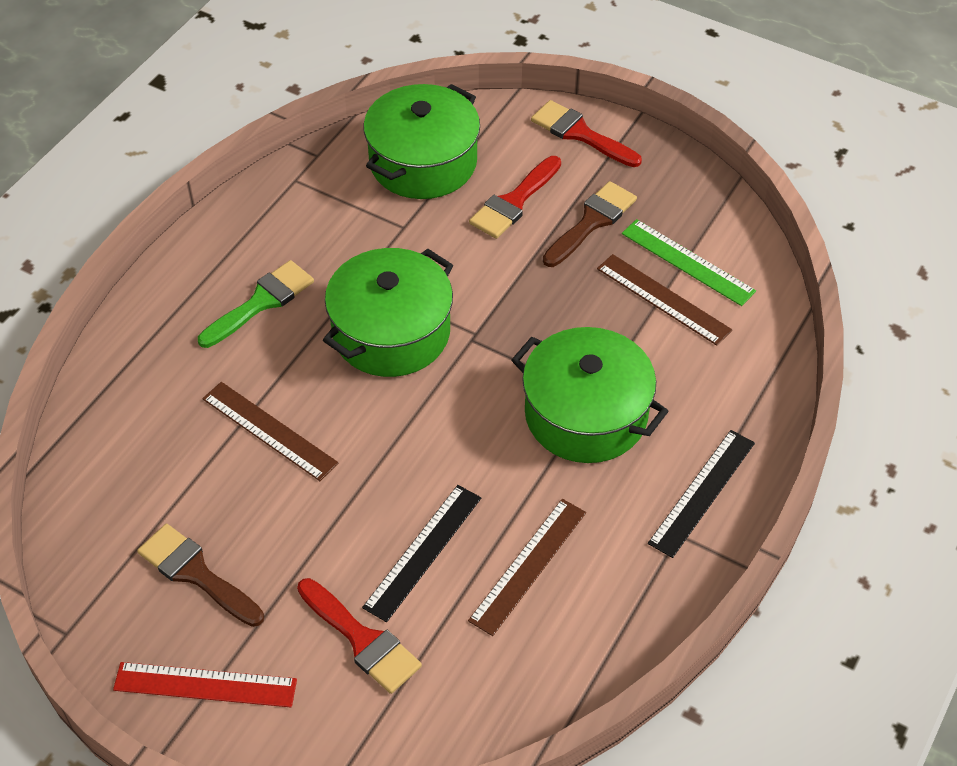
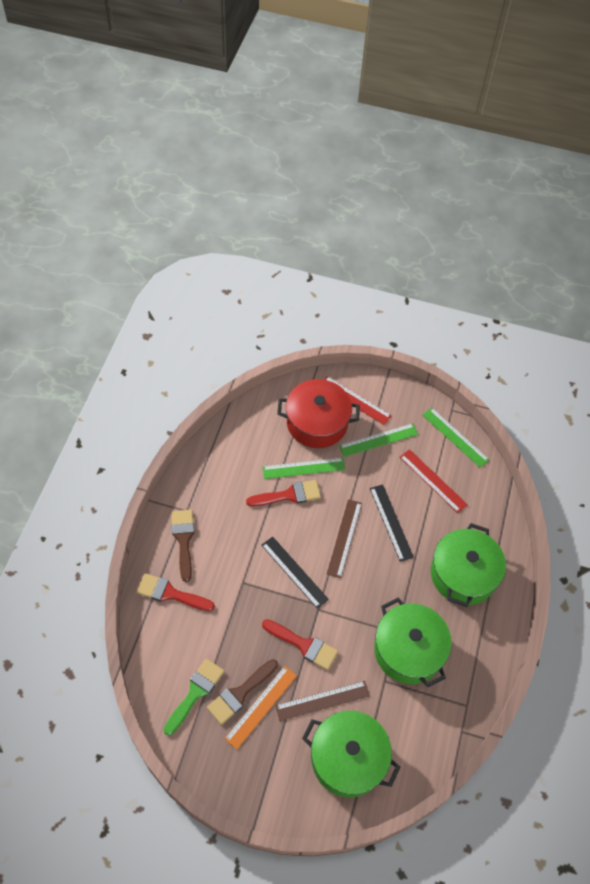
brown ruler: [202,382,339,481] [468,499,586,636] [597,254,732,346] = 3 -> [275,681,370,721] [327,499,362,578] = 2
green ruler: [622,219,756,306] = 1 -> [262,457,346,479] [339,423,418,457] [422,407,490,468] = 3
orange ruler: none = 0 -> [225,666,297,749] = 1
red pot: none = 0 -> [277,379,360,448] = 1
red ruler: [113,662,297,707] = 1 -> [323,376,392,425] [400,449,468,513] = 2

